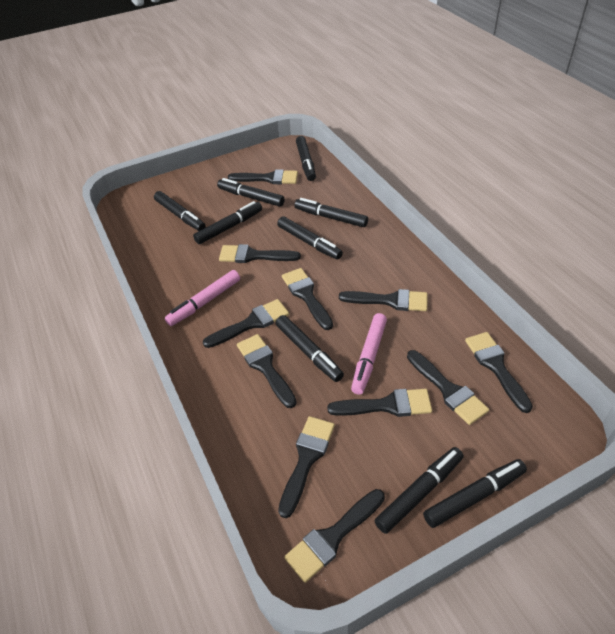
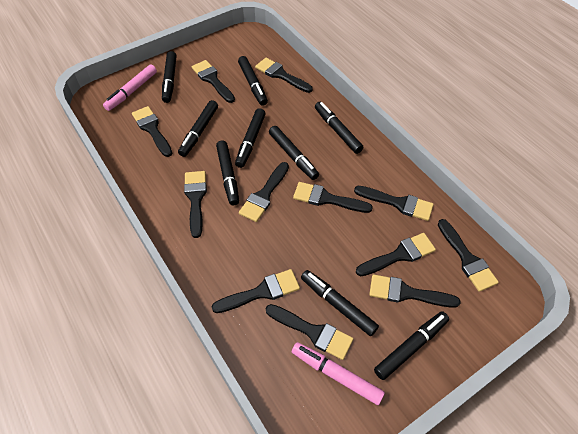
black brush: [203,299,289,348] [219,244,301,263] [228,169,298,184] [237,334,297,408] [278,416,335,518] [282,268,333,330] [284,489,385,583] [327,389,432,417] [339,289,428,311] [407,350,489,425] [465,332,533,413] = 11 -> [132,106,173,157] [184,171,207,238] [192,60,235,103] [212,269,300,313] [239,162,289,222] [255,58,313,93] [265,304,353,360] [293,182,373,213] [354,186,434,221] [356,233,436,276] [369,274,460,308] [438,219,499,292] = 12

